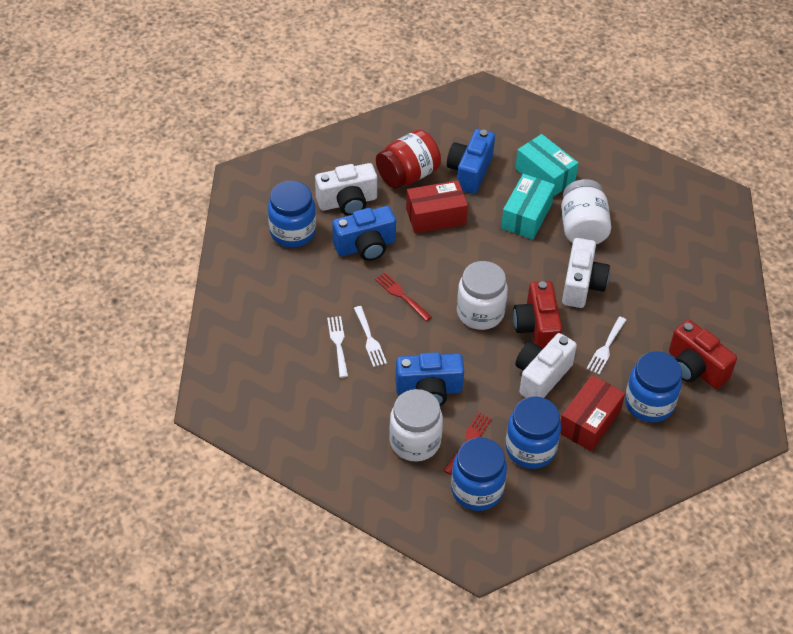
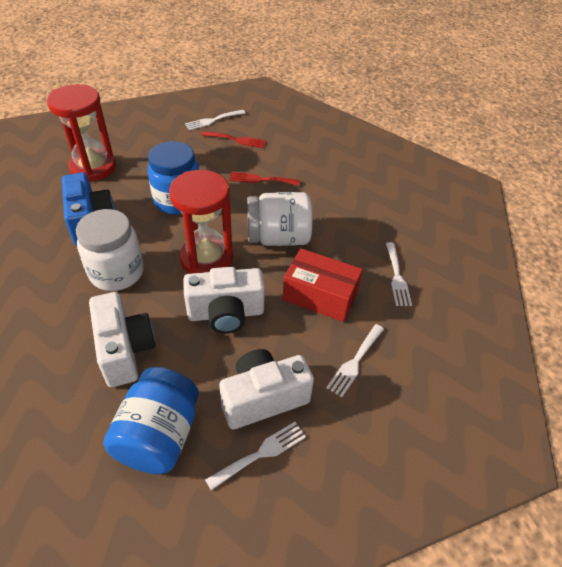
blue camera: [332,206,396,261] [395,352,464,406] [447,129,495,194] = 3 -> [62,173,115,246] = 1
blue jar: [268,181,316,248] [451,437,507,511] [505,396,561,469] [625,351,682,422] = 4 -> [103,367,199,474] [148,141,199,215] = 2
red box: [406,180,468,234] [560,375,625,452] = 2 -> [283,248,363,322] = 1
red camera: [513,281,562,348] [669,320,737,389] = 2 -> none = 0
red hourglass: none = 0 -> [47,84,116,182] [169,170,233,274] = 2
red jar: [376,130,441,189] = 1 -> none = 0
turquoise box: [501,174,555,240] [515,134,578,197] = 2 -> none = 0
white fork: [327,316,348,378] [354,306,387,367] [586,317,626,374] = 3 -> [185,110,246,130] [205,422,306,490] [326,324,384,397] [386,242,412,306] = 4
white jar: [389,389,443,461] [457,261,508,330] [561,179,611,244] = 3 -> [76,209,144,291] [247,192,312,246] = 2

